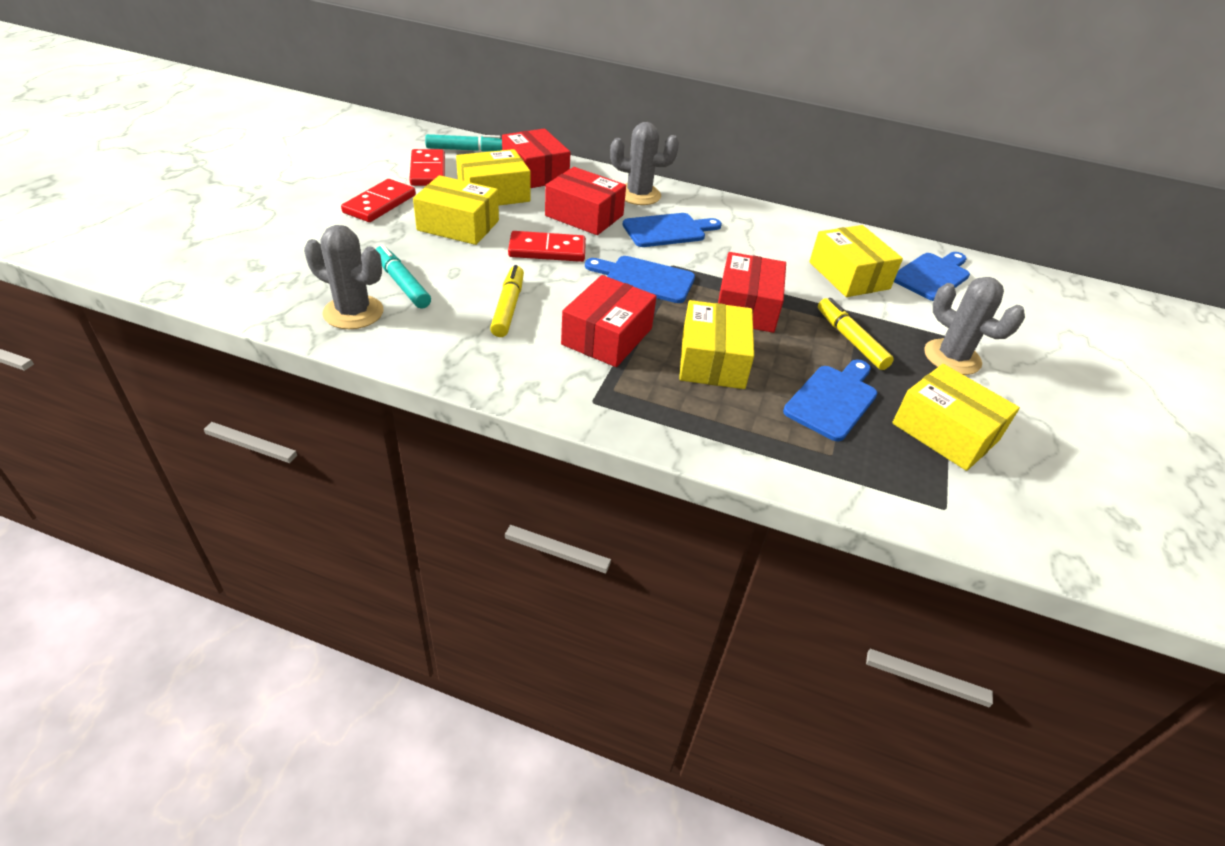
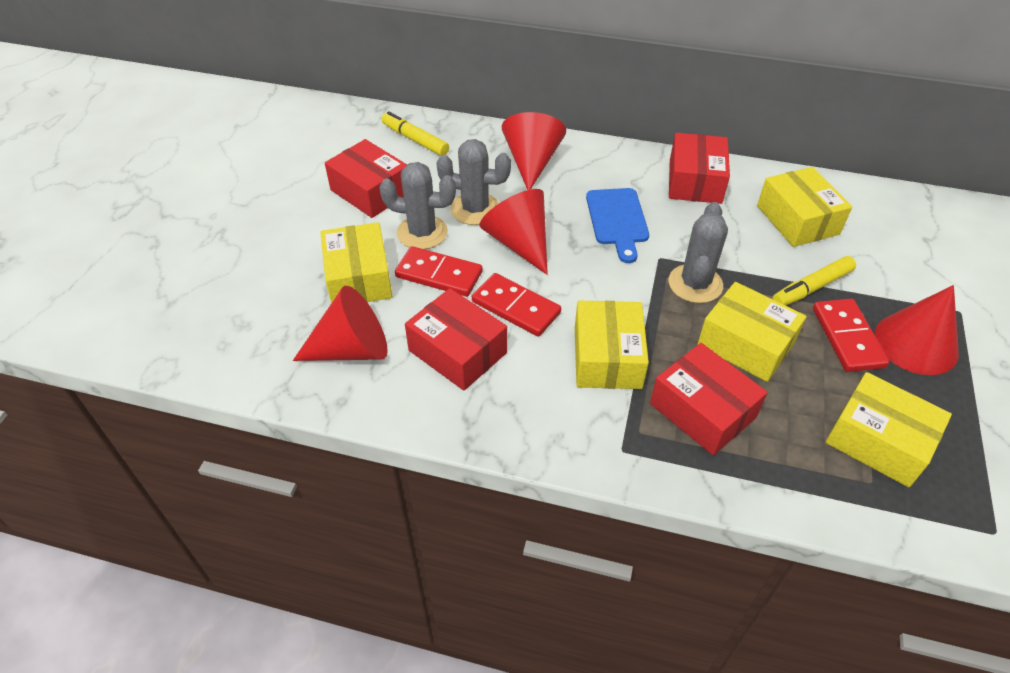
blue cutting board: [585,256,695,303] [622,213,722,247] [783,359,877,442] [894,252,970,301] = 4 -> [586,188,649,263] = 1
red cone: none = 0 -> [293,286,388,361] [480,189,548,275] [502,112,566,190] [875,285,959,375] = 4
turquoise marker: [376,244,431,309] [425,134,502,152] = 2 -> none = 0

